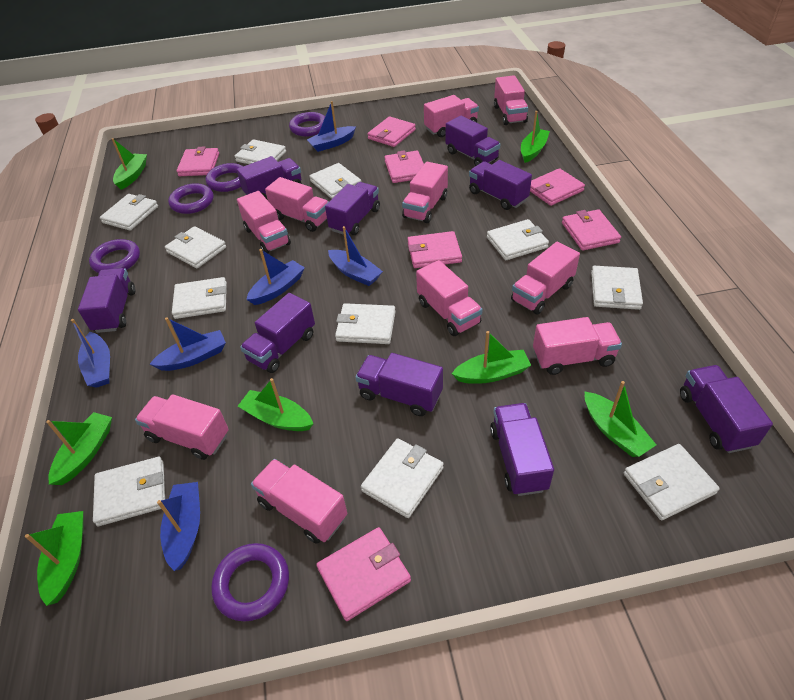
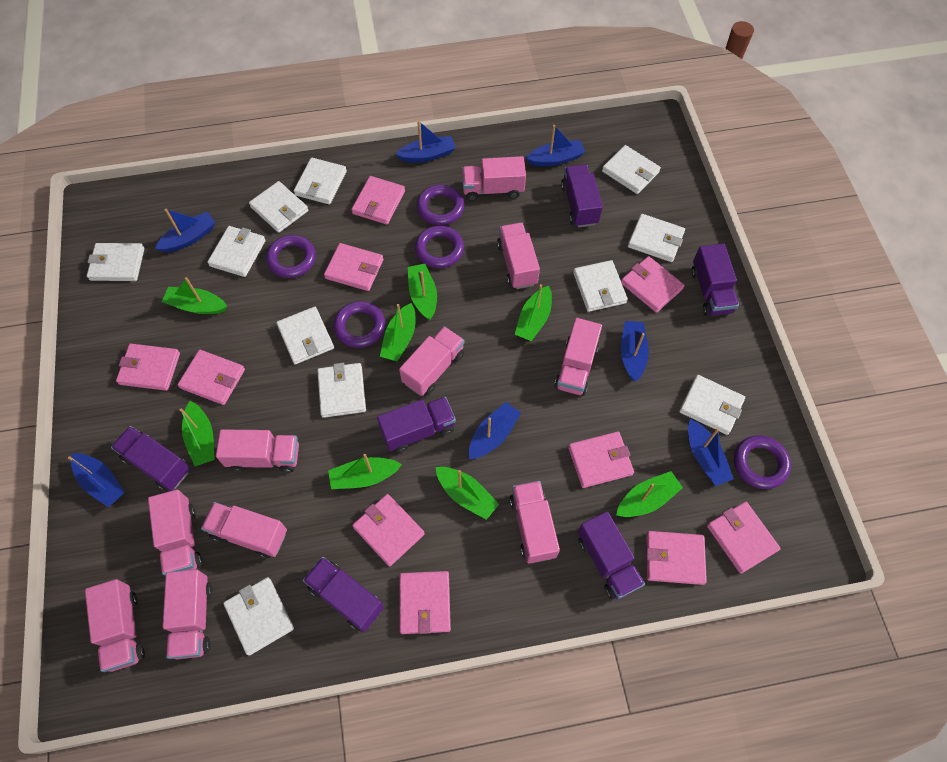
blue boat: [71,319,110,388] [150,317,226,371] [157,482,200,571] [246,249,305,305] [307,101,356,152] [328,226,383,286] = 6 -> [68,453,125,507] [155,209,216,252] [396,121,455,162] [469,402,521,459] [526,125,585,166] [621,321,649,382] [688,419,734,486] = 7
green boat: [25,511,84,606] [46,412,112,485] [112,138,147,190] [238,378,313,431] [452,331,531,384] [521,111,550,163] [585,381,656,457] = 7 -> [162,277,227,314] [180,401,215,466] [328,454,402,489] [380,303,415,361] [408,264,437,321] [436,467,499,520] [514,284,552,341] [616,471,683,517] = 8
pink wallet: [176,147,219,176] [316,527,411,621] [367,116,416,147] [384,150,424,183] [408,231,462,268] [530,168,585,206] [562,209,621,251] = 7 -> [116,344,180,391] [177,350,245,405] [324,243,384,291] [351,176,405,225] [352,494,425,566] [399,571,451,634] [568,432,634,488] [621,256,684,313] [646,531,707,585] [707,502,781,574] = 10
purple truck: [78,268,135,333] [237,156,302,199] [240,293,315,373] [325,182,380,235] [355,353,443,416] [446,115,500,166] [469,160,532,210] [490,403,554,496] [680,365,773,453] = 9 -> [111,426,190,491] [303,557,384,633] [377,397,456,453] [561,164,603,227] [578,511,645,599] [691,243,739,316] = 6

